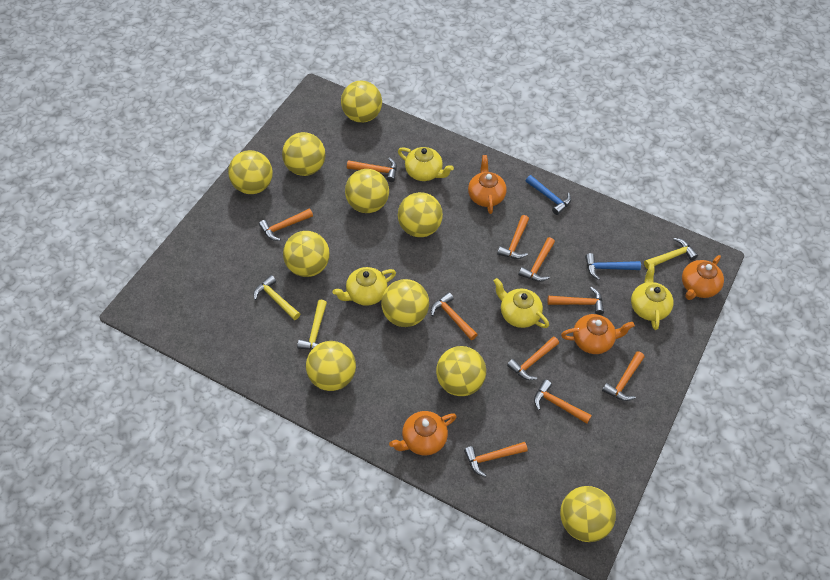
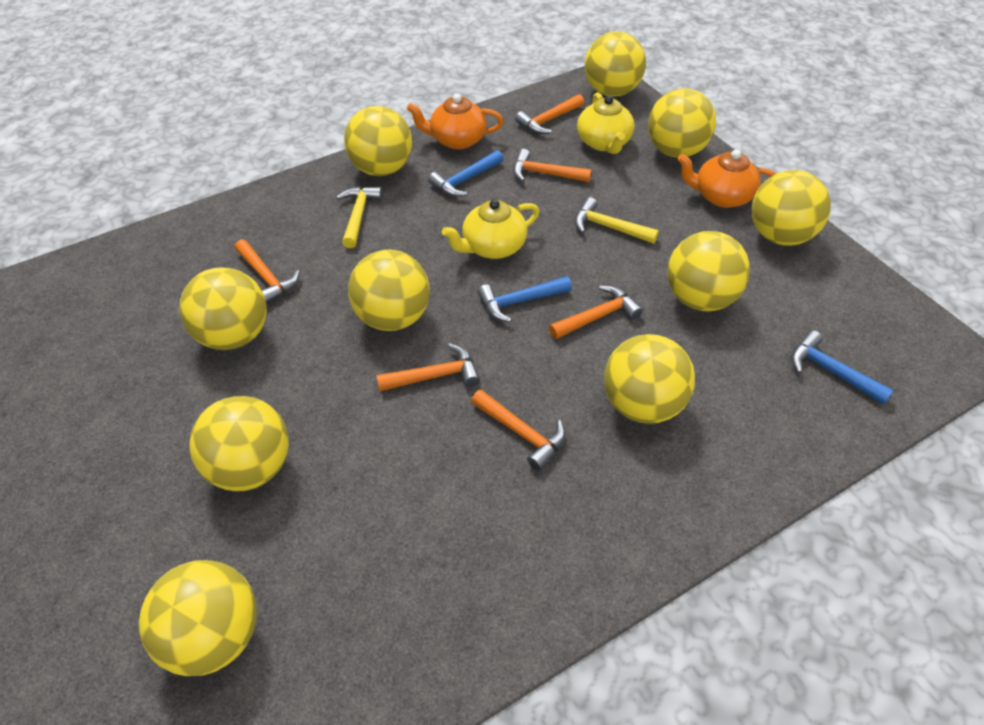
blue hammer: [526,175,571,215] [585,253,641,280] = 2 -> [428,150,503,197] [477,276,572,323] [791,330,894,405] = 3
orange hammer: [259,209,313,241] [347,158,397,182] [431,292,478,340] [464,442,528,477] [497,215,529,259] [507,336,559,380] [519,237,555,282] [534,380,592,424] [547,287,604,315] [602,351,645,401] = 10 -> [235,239,300,305] [376,343,480,391] [471,390,565,471] [513,149,592,182] [515,94,584,134] [549,285,643,339] = 6
orange teapot: [389,411,457,456] [468,155,507,214] [561,314,635,354] [682,255,724,300] = 4 -> [407,94,504,149] [677,150,776,208] = 2
yellow hammer: [254,275,300,320] [297,300,327,349] [644,238,698,269] = 3 -> [336,186,383,248] [575,197,659,244] = 2
yellow teapot: [333,267,396,306] [398,147,454,181] [494,278,549,328] [631,264,674,330] = 4 -> [442,199,540,259] [577,92,634,154] = 2

